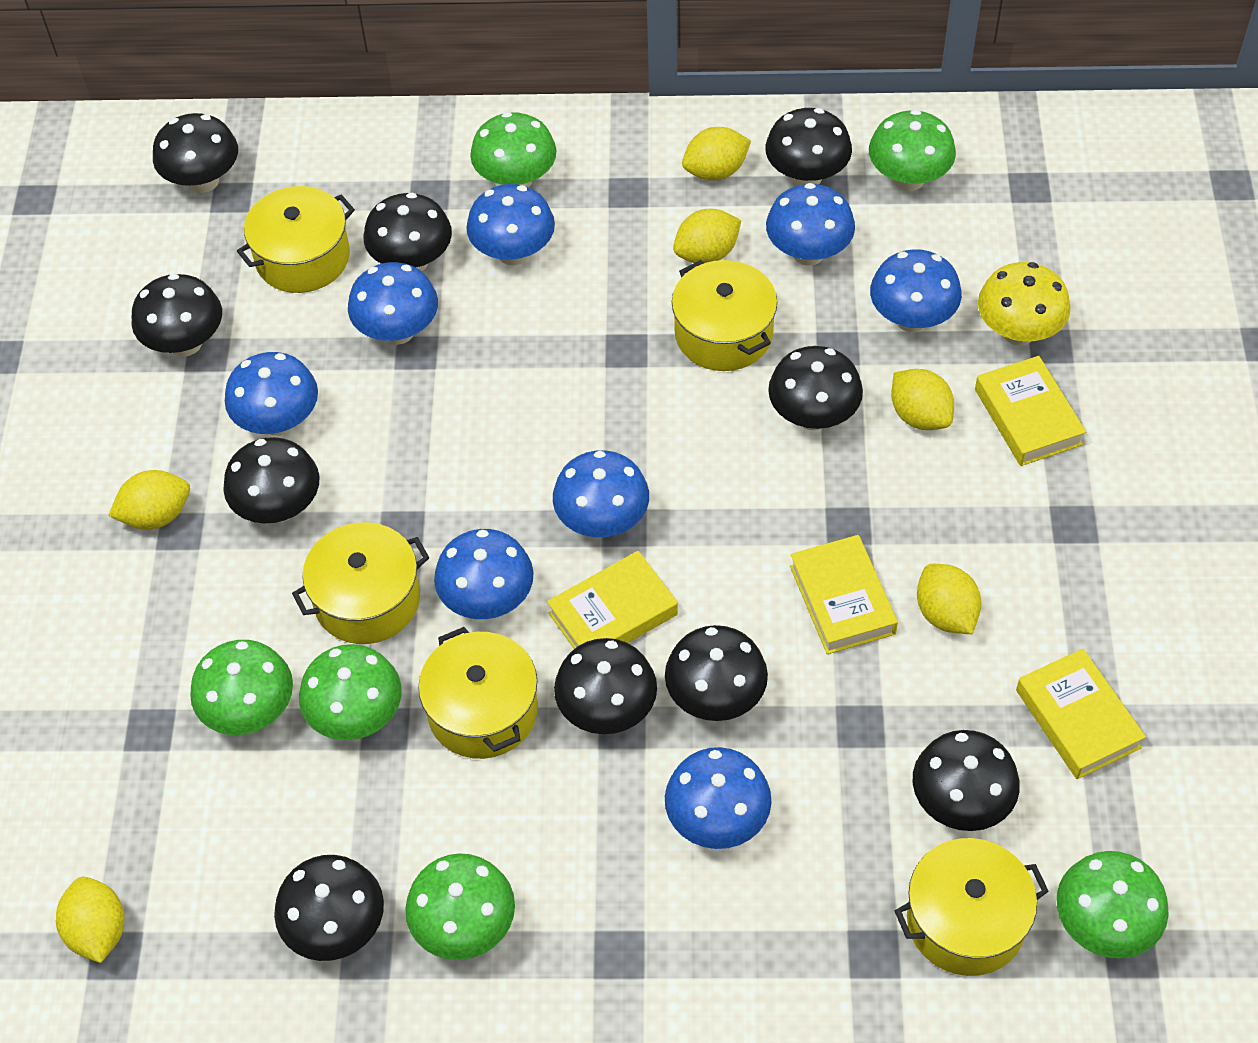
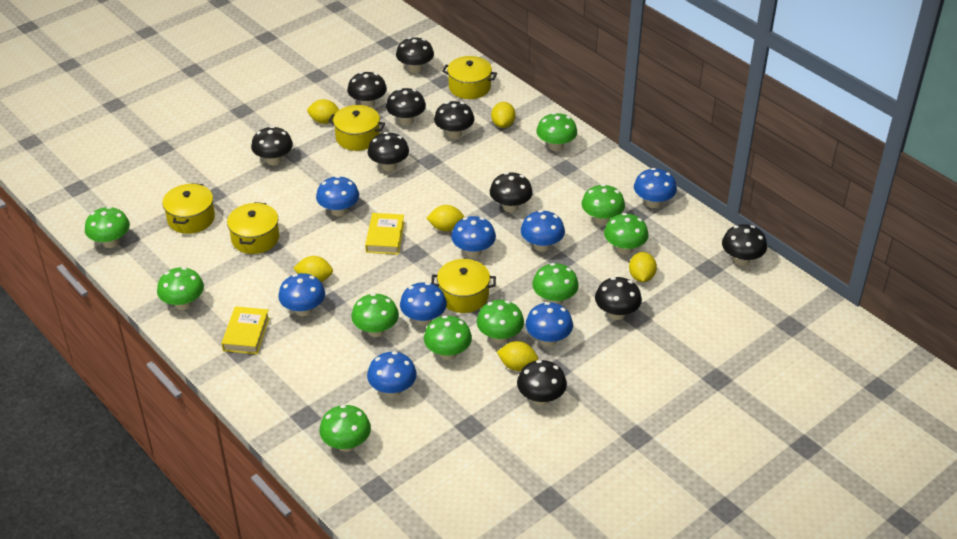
green mushroom: [190,640,293,735] [299,644,402,740] [405,853,515,960] [470,112,556,187] [869,110,956,191] [1056,851,1169,959] = 6 -> [85,207,130,248] [157,267,204,310] [319,405,371,452] [351,293,399,337] [424,315,472,360] [477,300,524,344] [532,263,579,305] [536,113,577,151] [582,184,625,225] [604,213,649,255] = 10
yellow book: [547,551,678,649] [790,535,898,654] [975,356,1086,466] [1016,649,1146,779] = 4 -> [222,306,270,354] [365,213,405,255] = 2
yellow mushroom: [978,262,1071,346] = 1 -> none = 0

